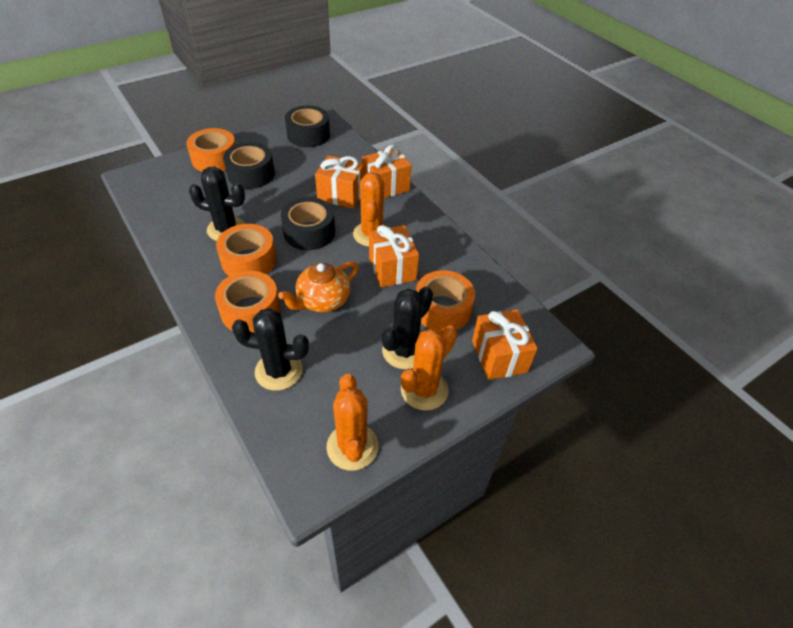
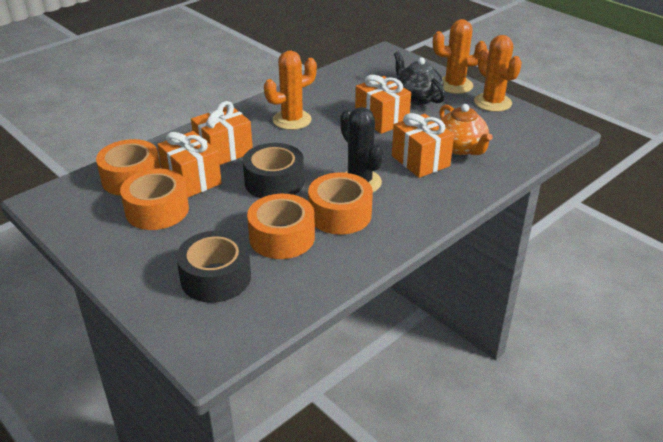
black cactus: [189,167,245,241] [232,308,309,391] [382,286,433,369] = 3 -> [340,107,383,192] = 1
black tape: [223,142,275,189] [281,197,335,250] [285,106,330,147] = 3 -> [176,231,251,303] [243,143,304,198] = 2
black teapot: none = 0 -> [394,51,446,105] = 1

